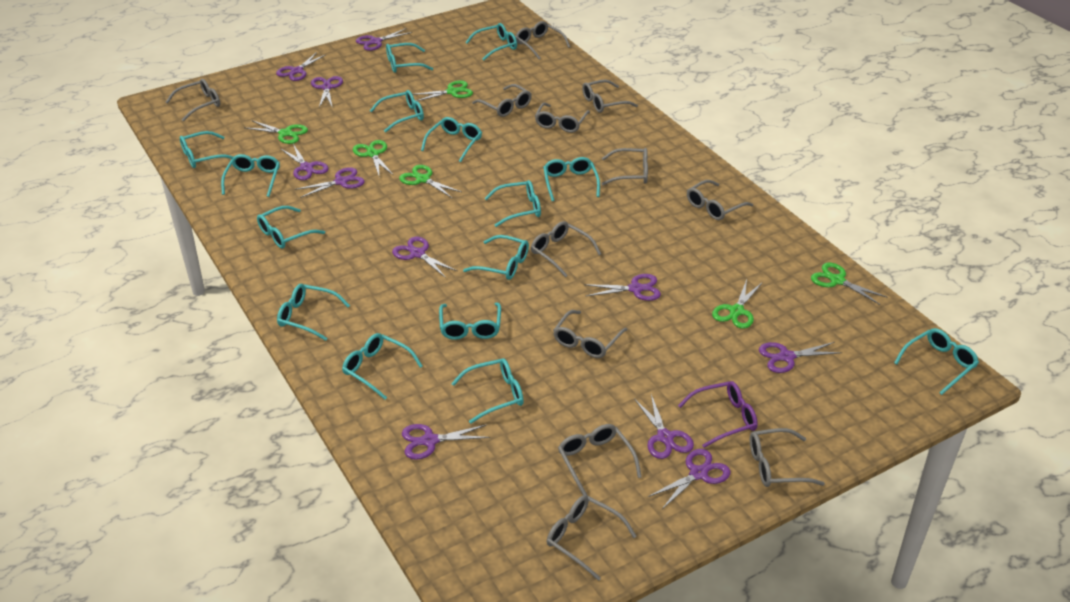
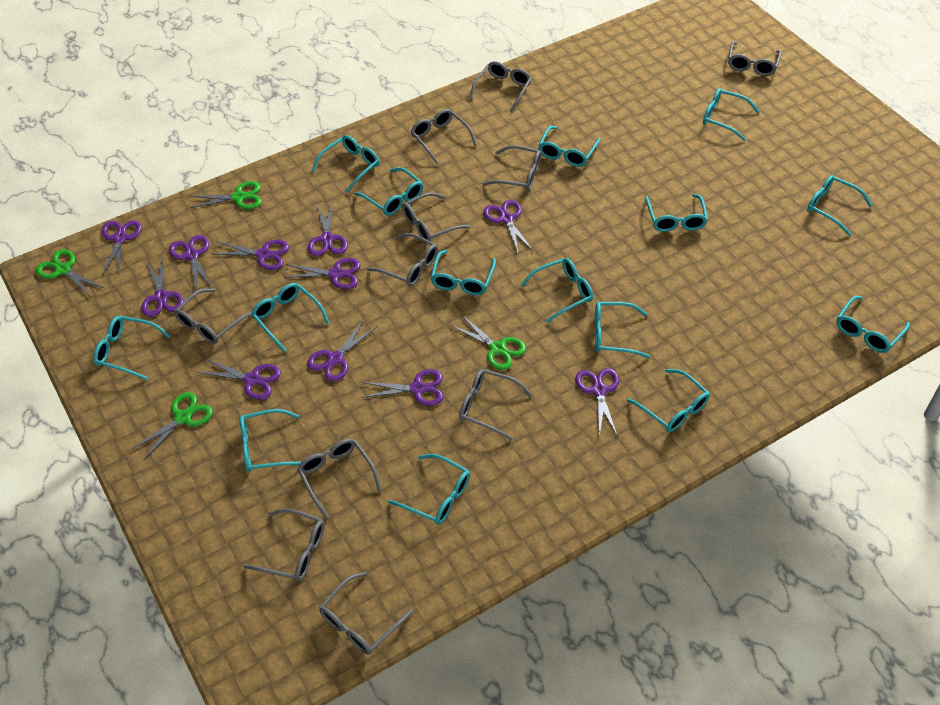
green scissors: [245,120,308,144] [353,140,393,175] [399,165,462,198] [412,80,473,101] [712,279,763,329] [811,263,888,305] = 6 -> [36,249,104,297] [132,392,213,460] [189,181,261,209] [452,315,526,370] = 4
grey glasses: [166,79,220,122] [472,84,532,117] [515,21,570,59] [531,221,601,278] [535,103,590,133] [547,495,637,581] [553,310,628,358] [558,424,642,496] [582,80,638,113] [601,148,648,186] [687,180,753,220] [750,428,825,487] = 12 -> [174,288,252,344] [243,508,324,581] [297,439,382,518] [319,571,413,655] [367,233,438,286] [402,192,471,241] [410,109,477,164] [459,369,532,440] [470,61,532,112] [482,145,541,191] [728,41,782,76] = 11
purple glasses: [678,381,758,448] = 1 -> none = 0

